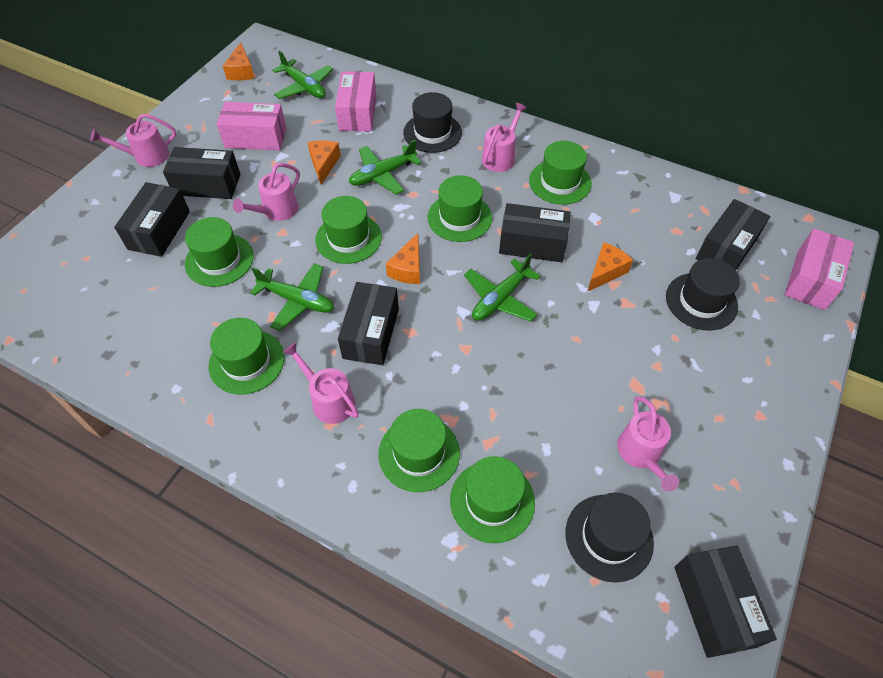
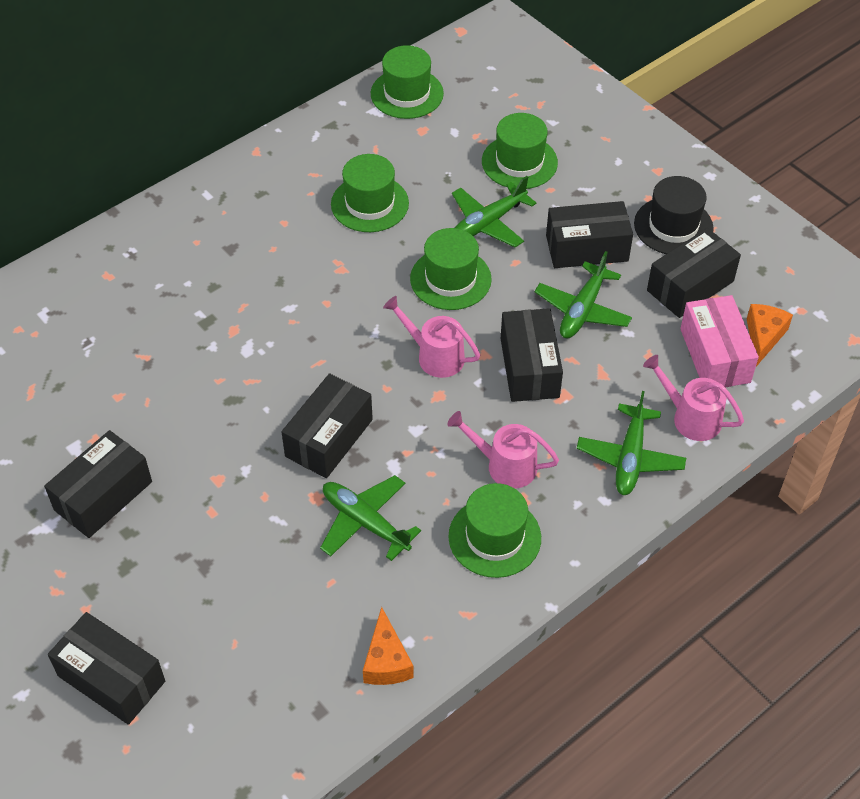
black hat: [403,92,462,153] [565,493,654,582] [666,258,740,331] = 3 -> [634,176,714,254] = 1
green hat: [185,217,254,287] [209,318,284,395] [315,196,382,264] [378,409,460,492] [428,175,492,242] [450,456,535,543] [529,141,592,205] = 7 -> [331,154,409,232] [371,45,444,119] [410,228,492,310] [448,483,541,578] [482,113,558,189] = 5
orange cheese: [223,42,255,81] [307,141,341,185] [386,233,420,284] [587,242,633,292] = 4 -> [363,607,414,685] [747,304,793,367] = 2
pink box: [217,102,286,150] [335,71,376,132] [785,228,854,310] = 3 -> [680,295,759,387] = 1
pink watering can: [90,113,176,167] [233,163,300,221] [283,342,359,424] [482,103,527,172] [617,396,679,491] = 5 -> [383,296,480,378] [447,411,559,488] [643,355,744,441] = 3

